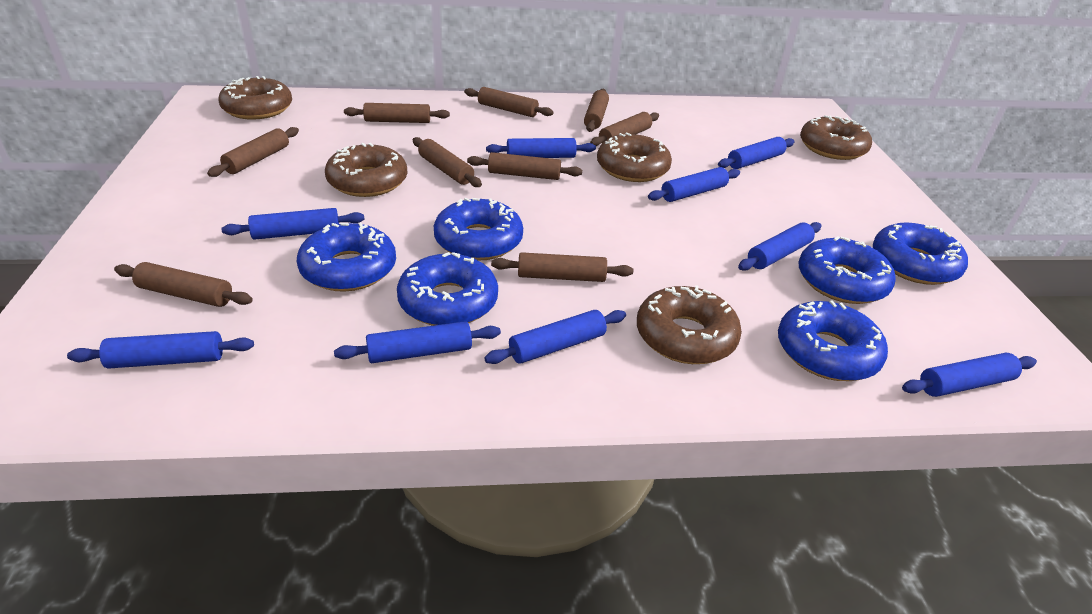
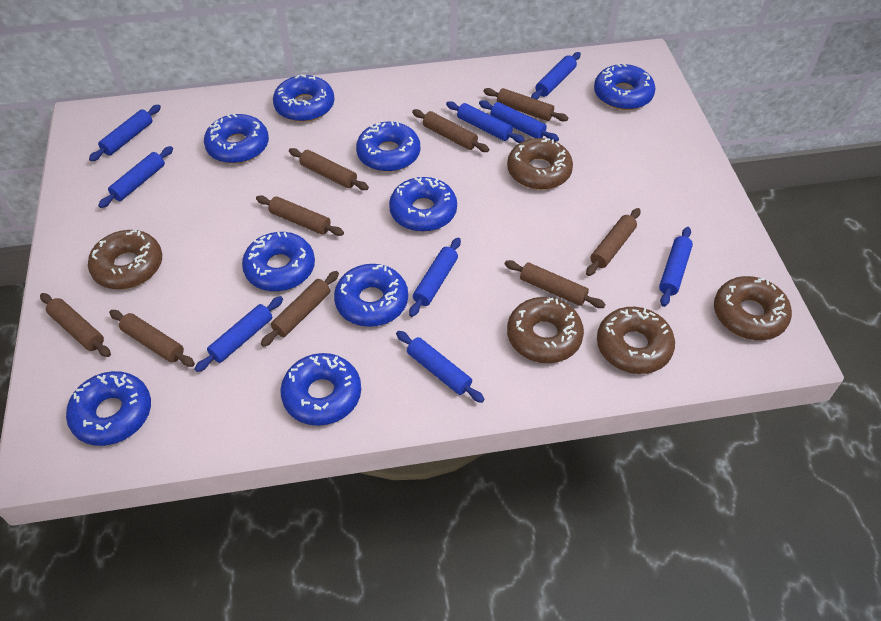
blue donut: [297,223,396,292] [397,252,498,326] [434,197,523,261] [778,300,888,381] [799,237,896,304] [873,223,968,285] = 6 -> [66,371,151,446] [204,114,269,164] [242,232,315,291] [273,75,335,122] [280,353,361,426] [334,264,408,327] [356,121,420,172] [389,177,457,232] [594,63,656,110] = 9

